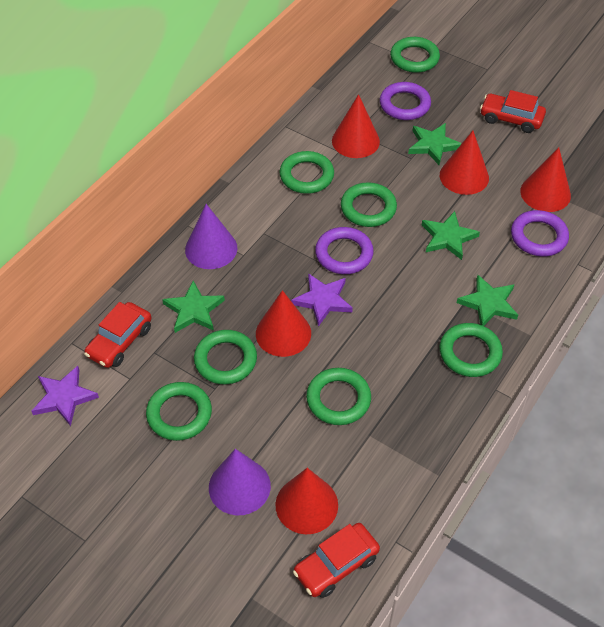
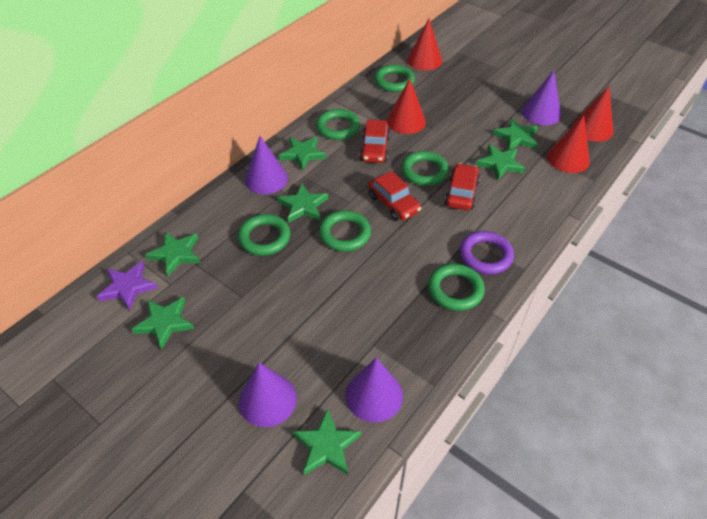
green ring: [146,382,212,441] [194,330,257,384] [280,151,334,194] [306,368,371,425] [341,182,397,227] [390,37,440,73] [439,323,503,377] = 7 -> [238,214,291,256] [316,109,360,140] [319,210,371,252] [374,65,415,92] [401,151,449,186] [428,264,485,311] = 6
green star: [162,281,225,333] [408,123,462,165] [422,211,480,260] [457,275,518,326] = 4 -> [131,297,194,350] [145,232,200,276] [277,184,328,223] [279,137,327,171] [293,409,361,475] [476,144,525,180] [493,118,538,151] = 7
purple cone: [185,204,238,269] [209,449,271,515] = 2 -> [239,363,297,427] [245,136,288,194] [345,358,403,423] [522,70,561,125] = 4
purple ring: [315,227,374,274] [380,82,431,120] [511,210,569,257] = 3 -> [460,231,514,274] = 1
purple star: [32,366,99,426] [291,273,353,327] = 2 -> [97,261,158,311] = 1
red cone: [256,290,311,357] [275,468,338,534] [332,94,380,158] [440,131,489,195] [520,147,571,212] = 5 -> [387,78,426,134] [407,19,442,70] [547,115,590,173] [572,86,613,142] = 4

